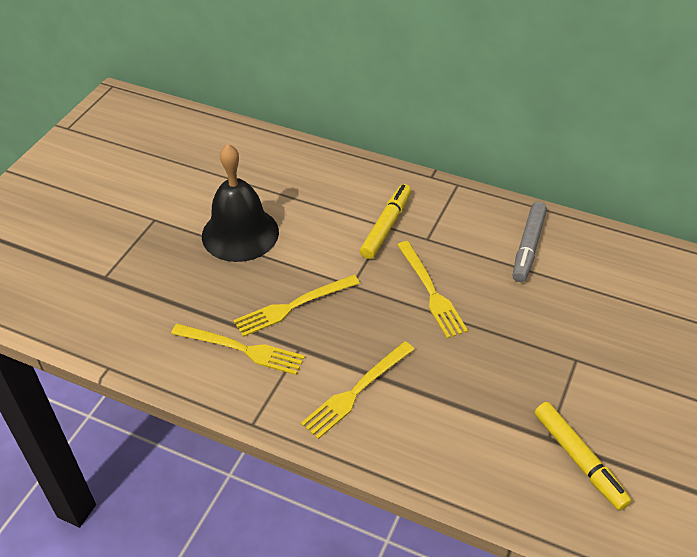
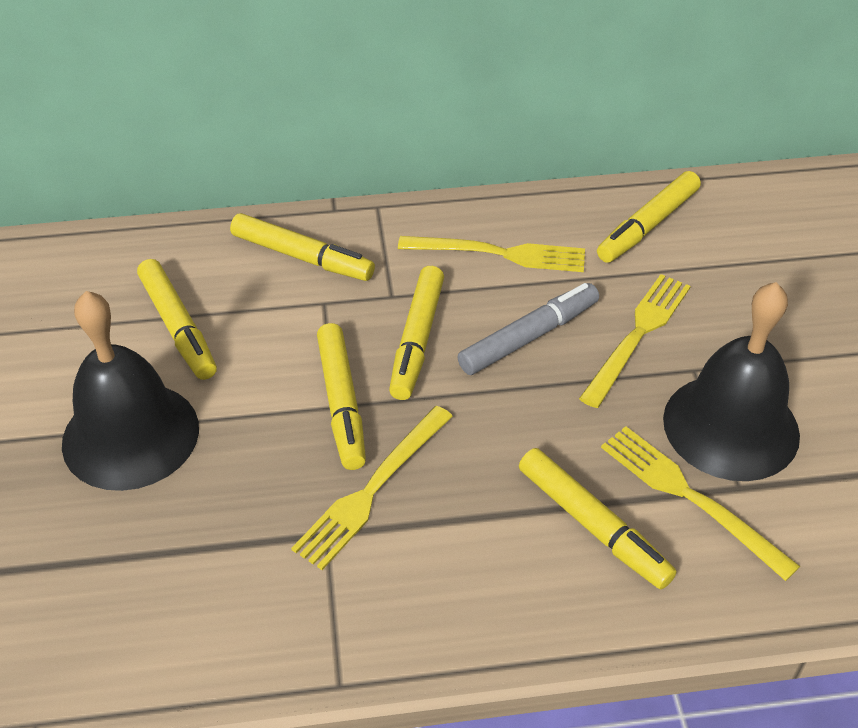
black bell: [202,144,279,262] = 1 -> [62,291,199,491] [663,282,800,481] = 2
yellow marker: [360,184,411,259] [535,402,632,511] = 2 -> [137,259,217,380] [230,213,375,281] [317,323,366,470] [389,266,444,400] [519,448,676,589] [597,171,701,263] = 6

